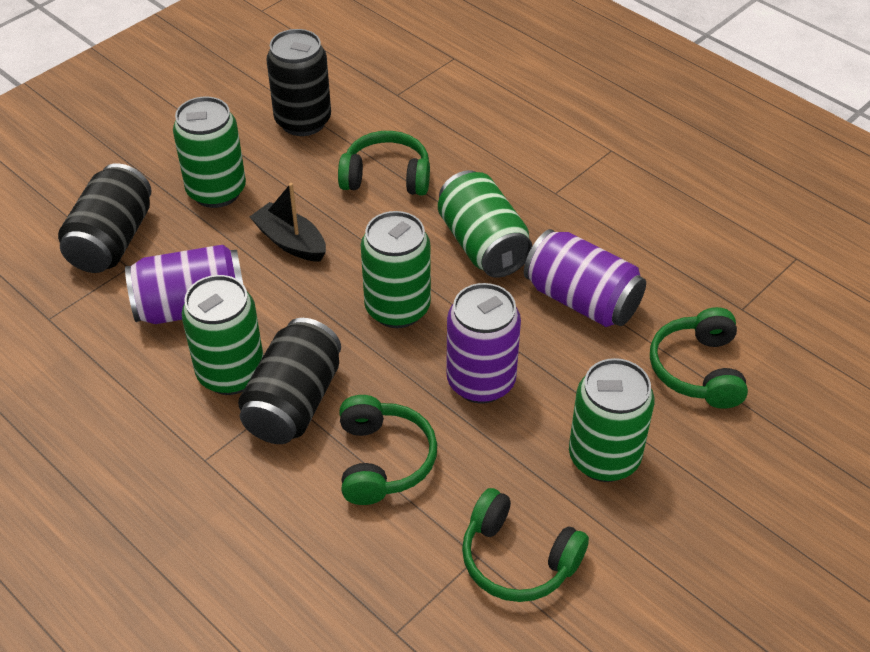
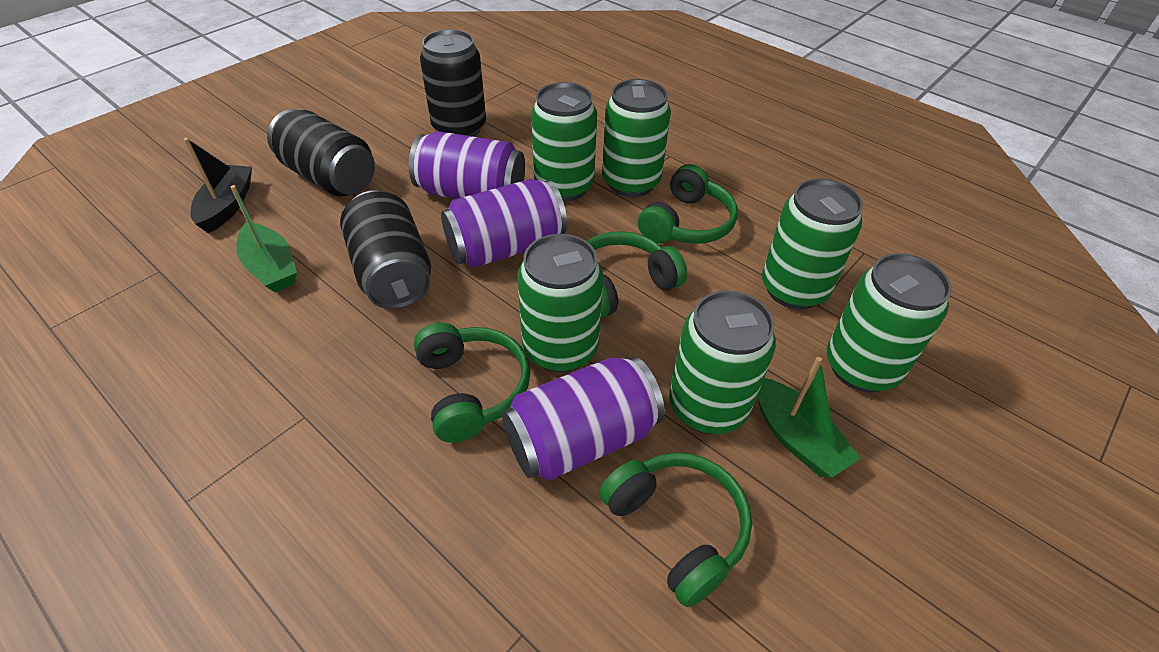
green boat: none = 0 -> [231,185,297,292] [757,357,861,478] = 2
green can: [173,97,246,208] [182,275,263,395] [361,211,431,328] [438,170,532,278] [569,358,654,482] = 5 -> [517,234,603,373] [531,82,597,202] [602,79,671,197] [669,291,776,434] [762,179,863,310] [827,253,952,392] = 6

